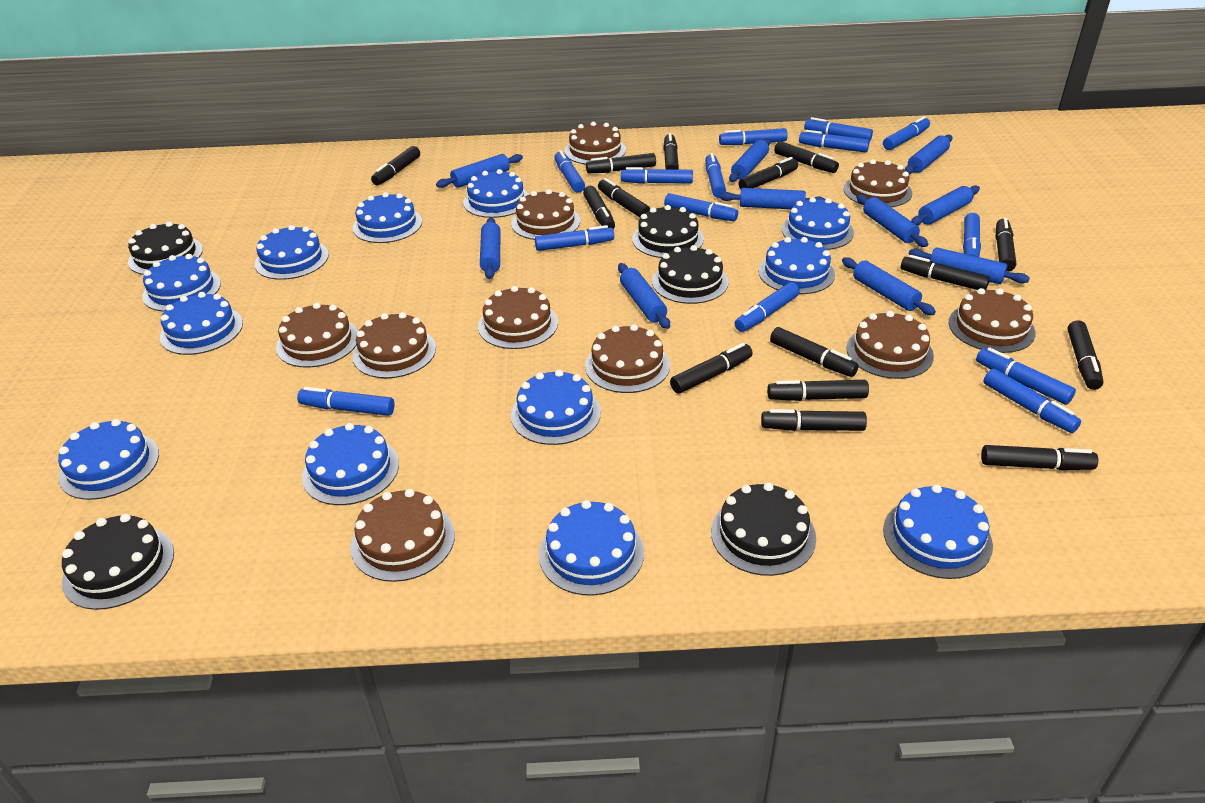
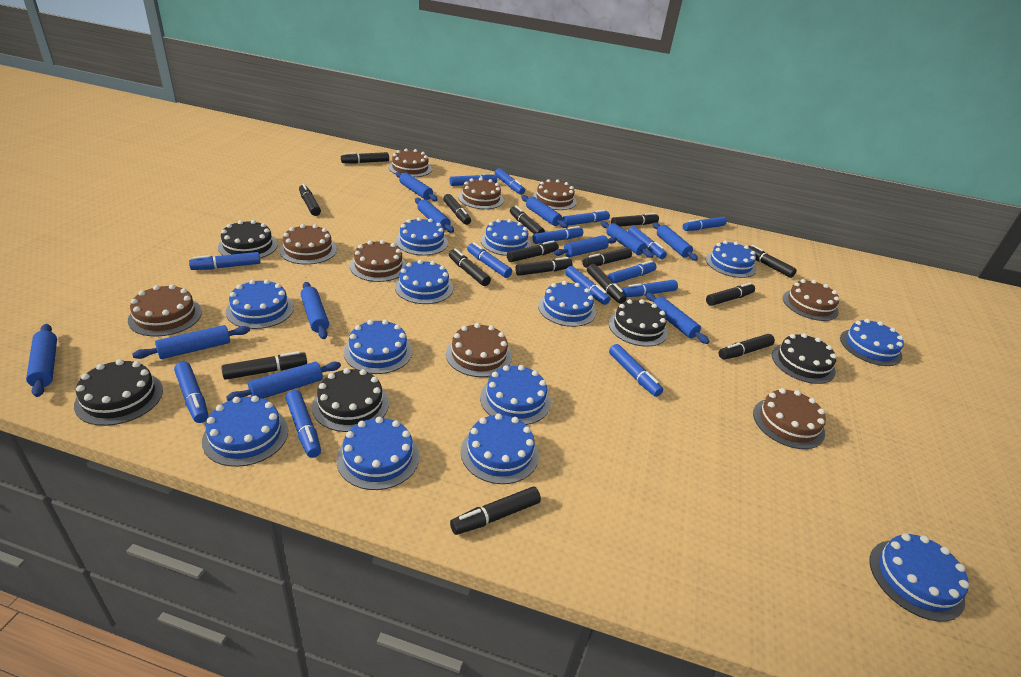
blue cake: [58,419,159,500] [142,254,221,312] [160,292,243,355] [255,225,329,280] [302,423,399,505] [353,192,422,243] [463,169,529,218] [511,370,601,445] [539,500,644,596] [758,237,835,294] [782,197,854,250] [883,484,993,579] = 12 -> [202,396,288,467] [226,279,294,329] [336,417,419,490] [344,320,412,374] [395,217,448,256] [395,260,453,304] [461,413,539,484] [480,365,551,425] [481,219,531,256] [538,281,596,327] [706,241,756,278] [840,319,904,366] [869,533,969,622] = 13
blue rolling pin: [436,154,523,188] [480,218,501,279] [618,263,670,329] [720,188,826,209] [729,138,771,182] [842,257,936,315] [856,194,928,247] [905,135,952,174] [909,247,1030,284] [911,185,980,225] = 10 -> [26,324,57,397] [132,325,250,359] [226,362,341,401] [300,282,329,339] [396,172,438,201] [415,198,454,233] [521,195,568,228] [554,235,617,257] [601,221,653,258] [645,292,710,344] [653,222,698,261] = 11
brown cake: [276,303,358,368] [350,489,455,582] [353,312,436,378] [478,286,558,349] [511,189,580,240] [565,122,626,164] [585,324,670,393] [843,159,912,207] [846,311,934,379] [948,288,1036,353] = 10 -> [128,284,202,337] [279,224,337,265] [350,240,406,282] [389,149,432,177] [446,323,512,377] [458,178,504,209] [533,179,577,210] [753,388,826,449] [783,279,839,321] = 9

